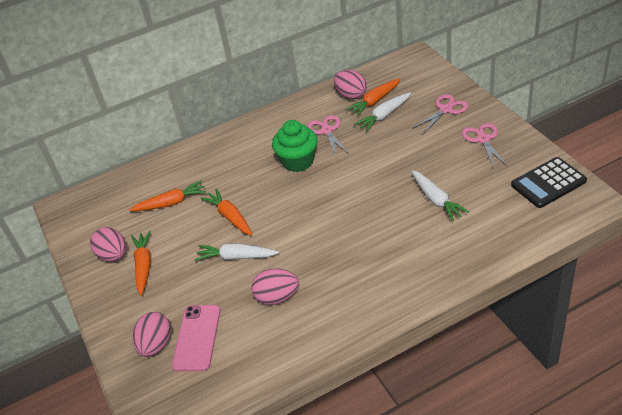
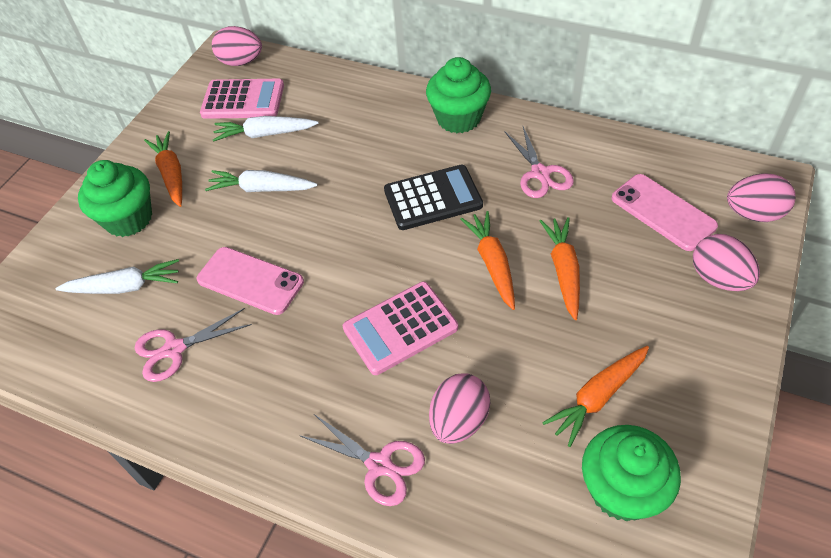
green cupcake: [272,120,318,172] = 1 -> [78,160,152,237] [426,57,491,133] [582,425,681,521] = 3
pink calculator: none = 0 -> [200,79,284,119] [343,282,458,375] = 2
pink phone: [172,305,221,372] = 1 -> [196,247,304,315] [612,174,718,251] = 2

